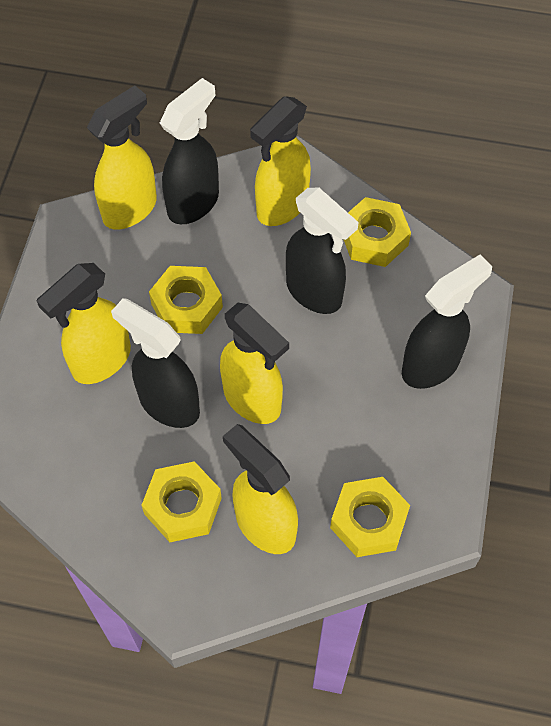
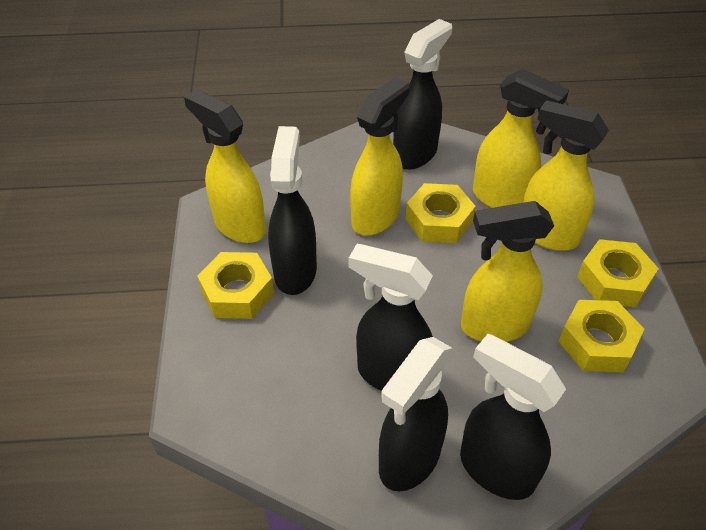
black spray bottle: [111,298,200,428] [160,78,219,224] [286,187,359,314] [402,254,492,389] = 4 -> [268,126,317,295] [349,244,433,391] [379,337,453,491] [393,19,452,170] [460,334,566,500] = 5

